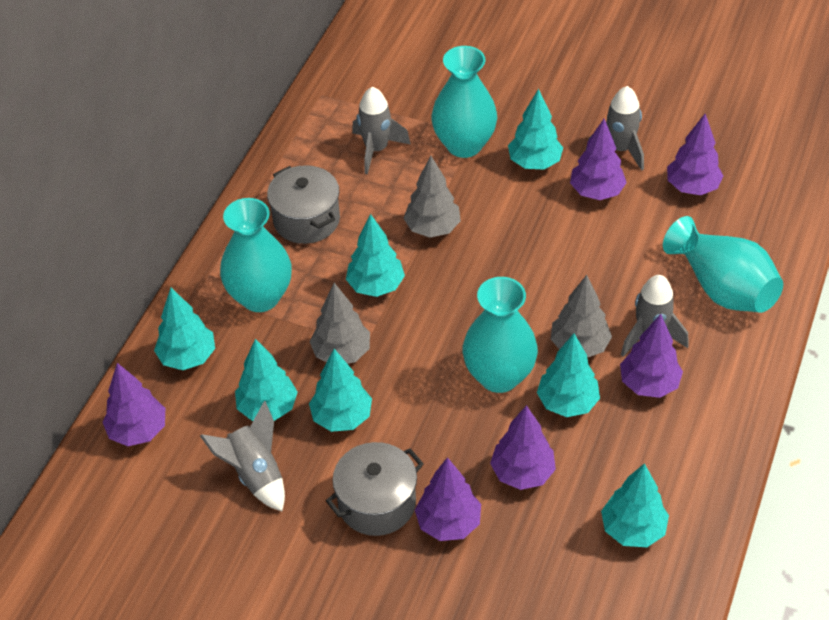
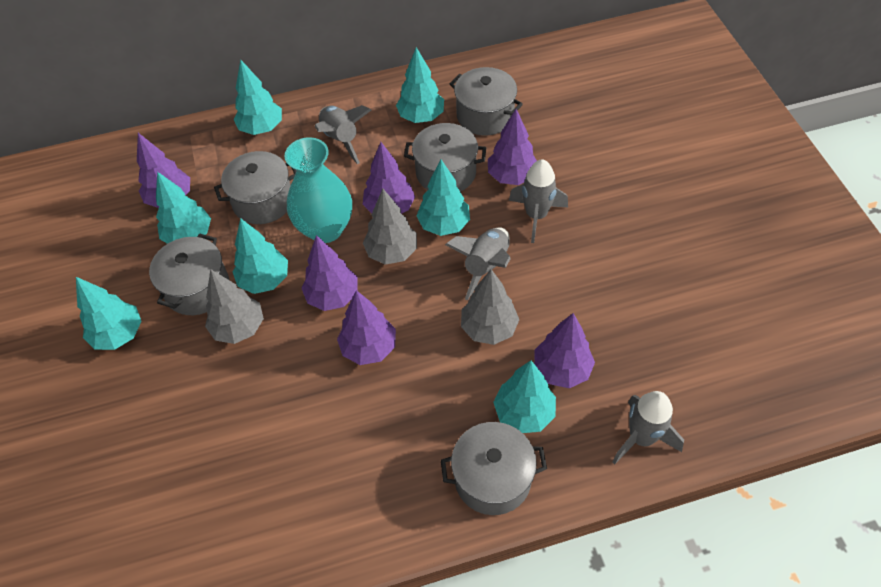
grey pot: [267,165,340,244] [326,442,424,536] = 2 -> [149,234,229,315] [214,151,297,224] [404,123,486,192] [441,422,547,515] [450,67,523,136] = 5
turquoise vase: [220,198,292,312] [431,46,497,158] [462,277,538,393] [663,216,783,313] = 4 -> [285,137,352,243] = 1

